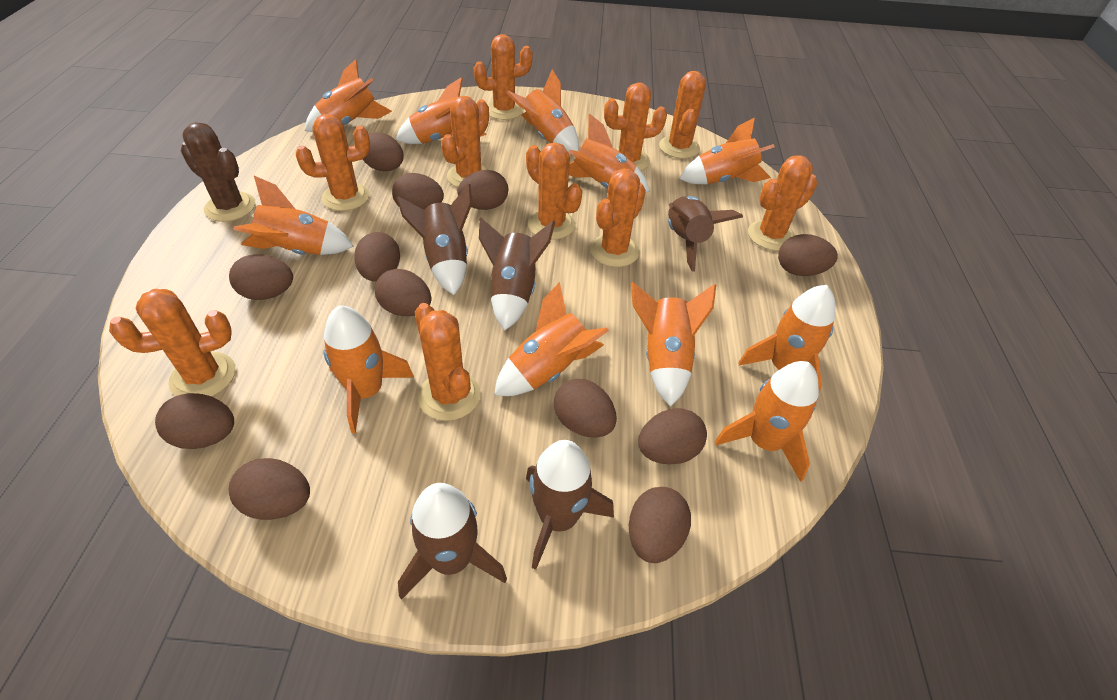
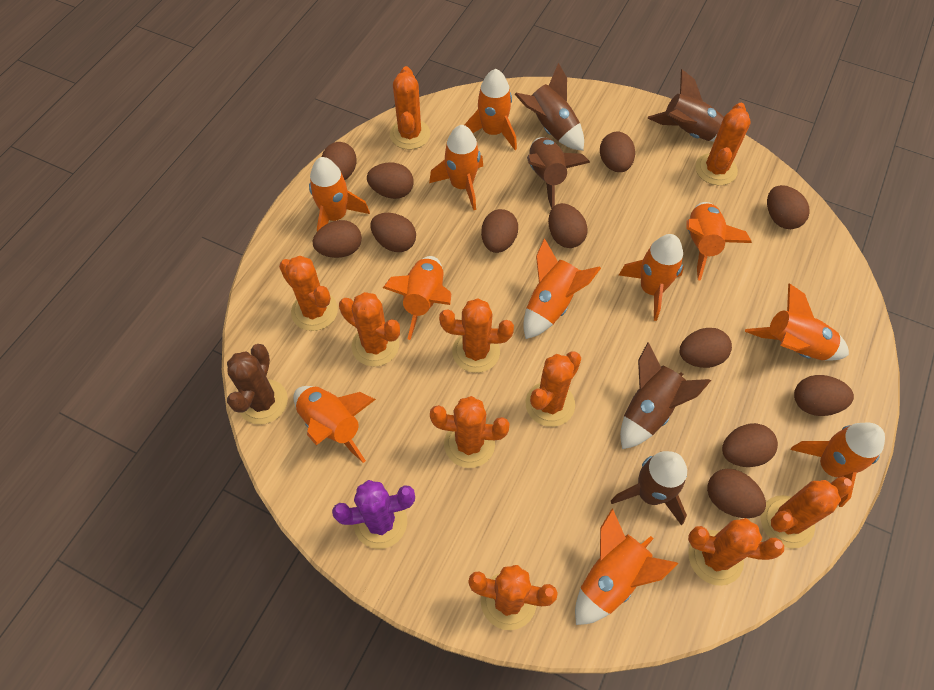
purple cactus: none = 0 -> [332,480,415,549] = 1

